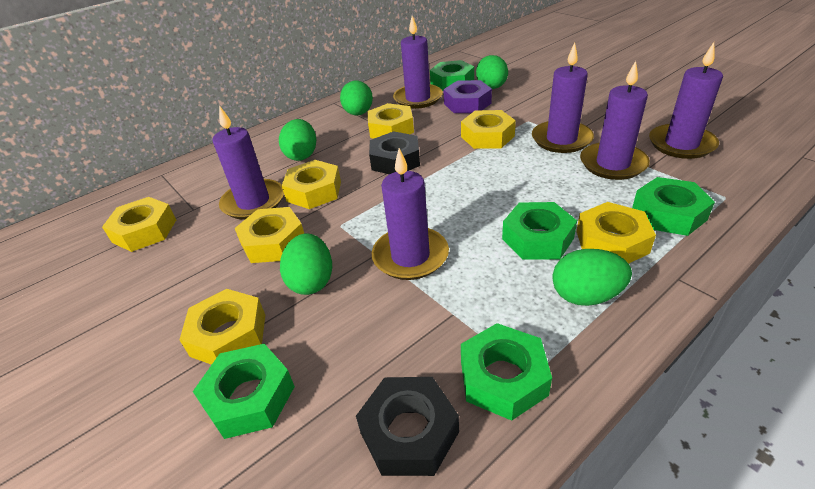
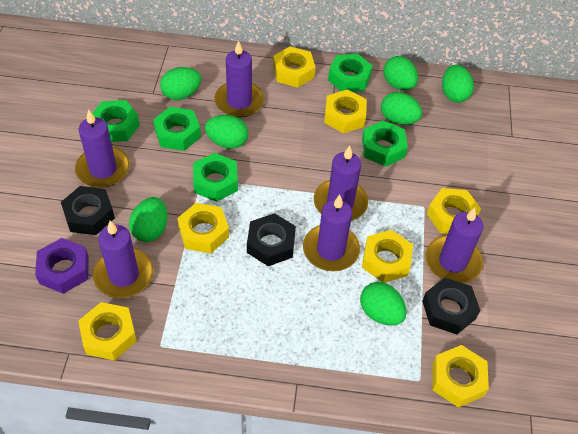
black nut: [356,377,459,476] [369,131,420,174] = 2 -> [61,186,115,235] [247,213,296,266] [422,278,480,334] = 3
green egg: [279,119,316,161] [280,233,332,295] [340,80,373,115] [476,55,508,89] [552,249,632,306] = 5 -> [129,197,167,242] [160,67,201,100] [205,115,248,149] [360,282,407,326] [381,92,422,125] [383,56,418,90] [442,65,474,103] = 7

